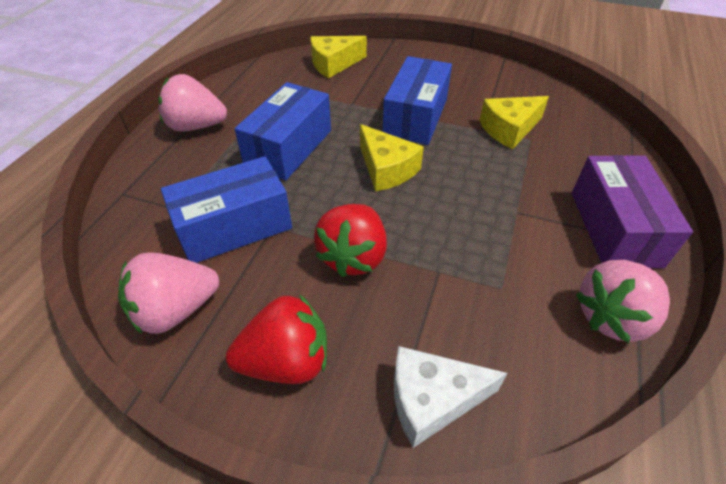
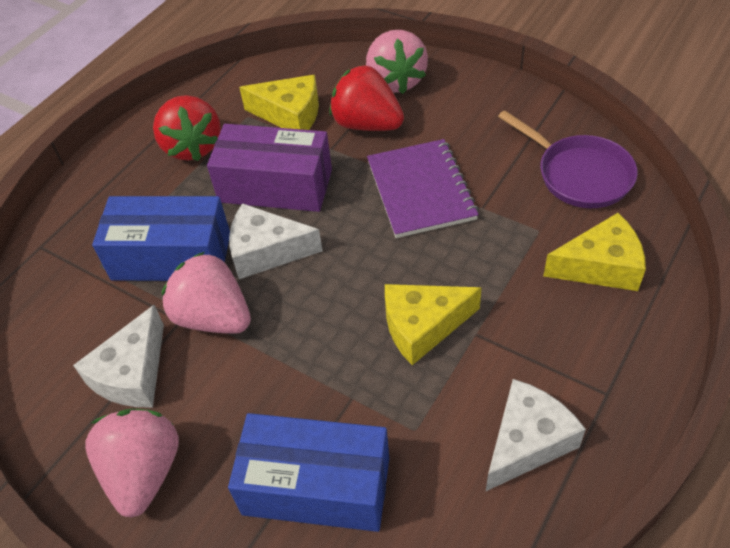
blue box: [161,156,292,263] [235,82,331,180] [383,56,452,145] = 3 -> [92,196,230,281] [228,413,389,532] = 2
purple notebook: none = 0 -> [367,139,479,238] = 1
purple pan: none = 0 -> [498,110,638,208] = 1
white cheese: [394,346,507,448] = 1 -> [73,305,164,407] [229,203,323,279] [486,379,586,491] = 3

